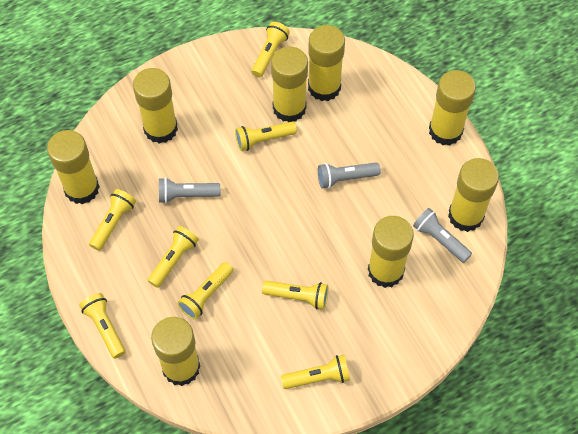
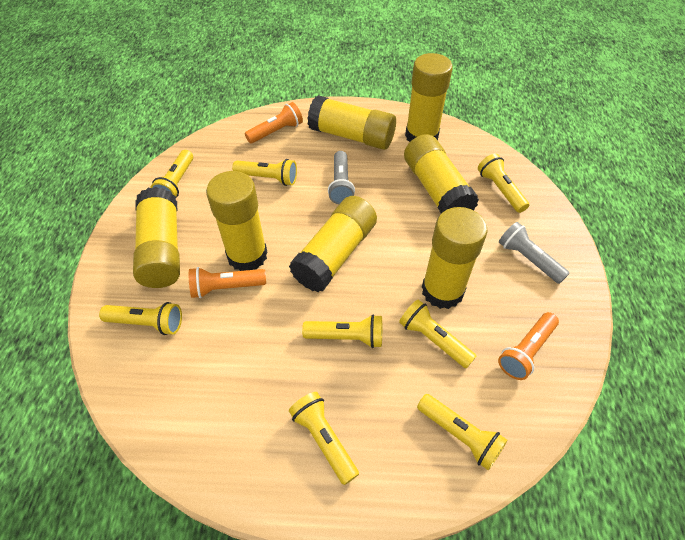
grey flashlight: [159,177,220,203] [318,162,381,189] [413,208,472,263] = 3 -> [328,151,355,204] [499,222,570,284] = 2
orange flashlight: none = 0 -> [189,267,266,298] [245,102,303,144] [498,312,559,380] = 3
yellow glue stick: [47,130,100,204] [133,68,178,143] [151,317,201,386] [271,46,308,122] [308,25,345,101] [368,216,414,288] [429,70,476,146] [448,158,499,232] = 8 -> [133,187,180,288] [206,171,268,271] [289,196,377,292] [307,95,396,150] [404,134,479,213] [405,53,453,142] [422,207,487,309] = 7

